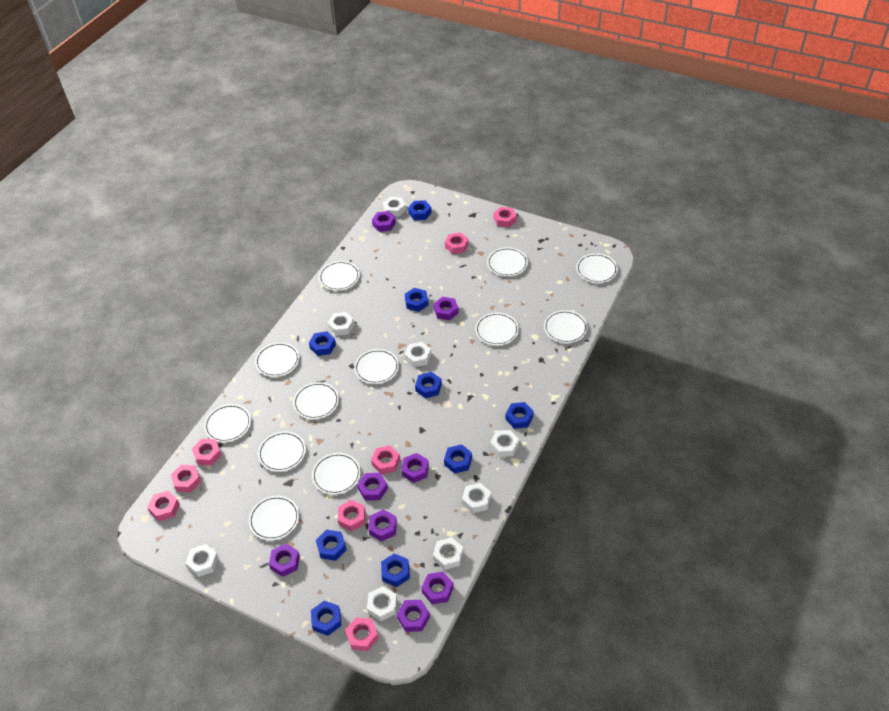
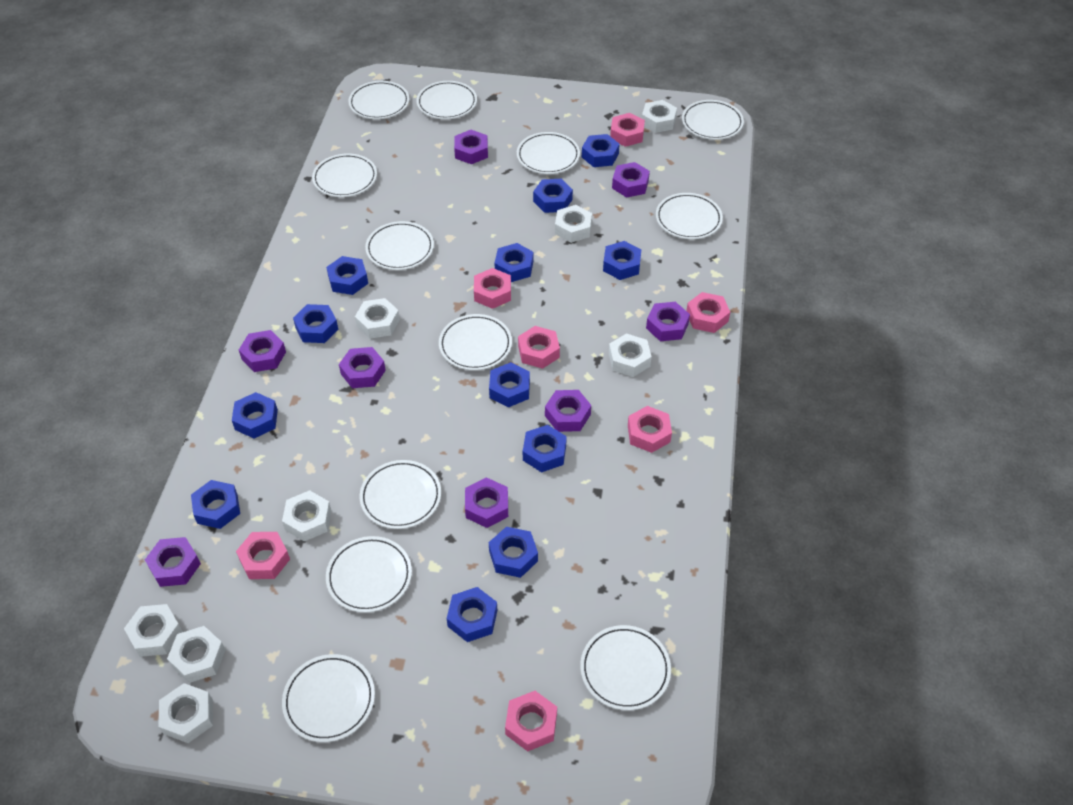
blue nut: [309,331,336,356] [311,601,342,636] [316,530,347,561] [381,553,410,587] [405,288,429,312] [408,200,432,220] [415,372,442,399] [444,444,472,474] [505,402,534,429] = 9 -> [191,480,240,529] [232,392,278,438] [293,304,338,343] [326,256,368,295] [447,587,497,642] [489,362,530,407] [489,527,538,578] [495,243,533,282] [523,425,567,472] [533,179,573,213] [582,134,620,167] [603,241,641,280] = 12
pink nut: [147,491,180,521] [171,465,201,492] [192,439,222,465] [338,500,365,531] [345,617,379,651] [371,446,400,474] [445,232,469,254] [494,207,517,227] = 8 -> [236,532,290,579] [474,268,511,309] [505,691,557,751] [518,326,560,369] [610,113,645,147] [628,406,672,453] [687,292,730,333] = 7

